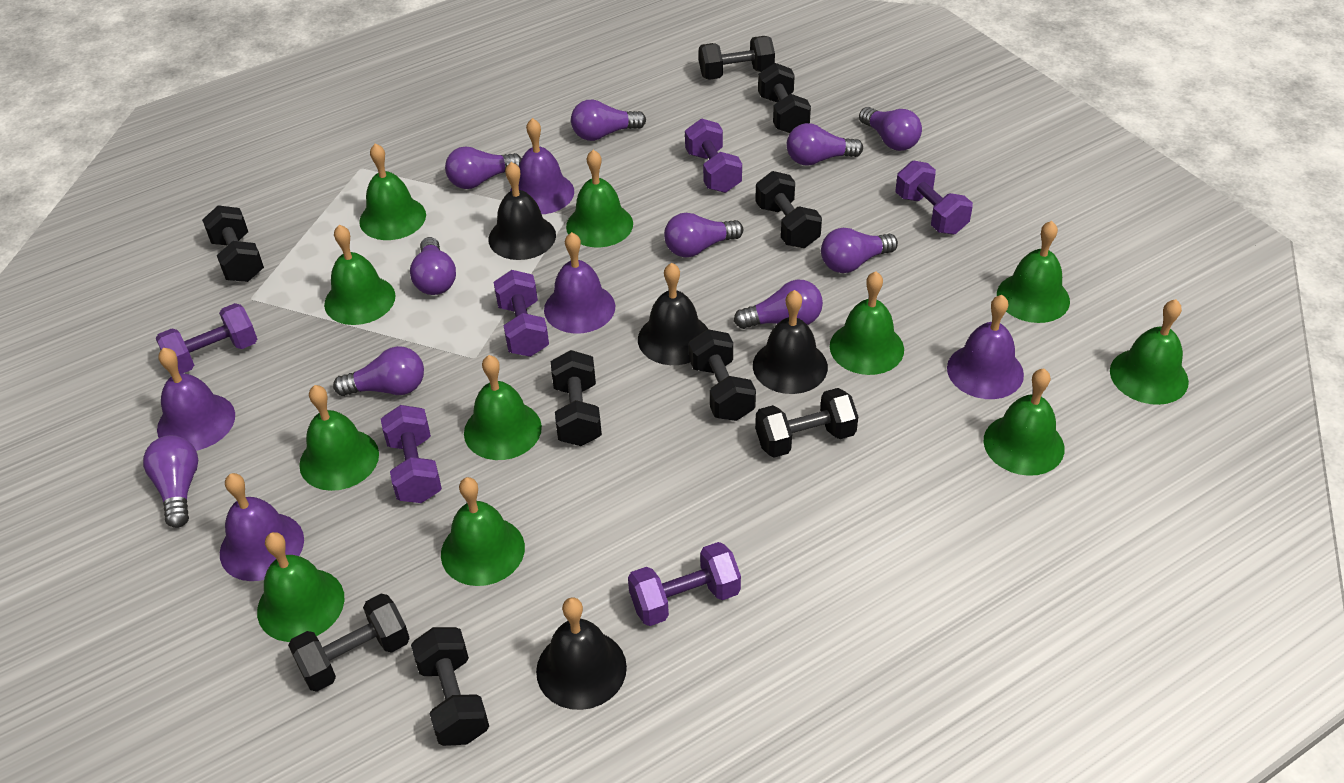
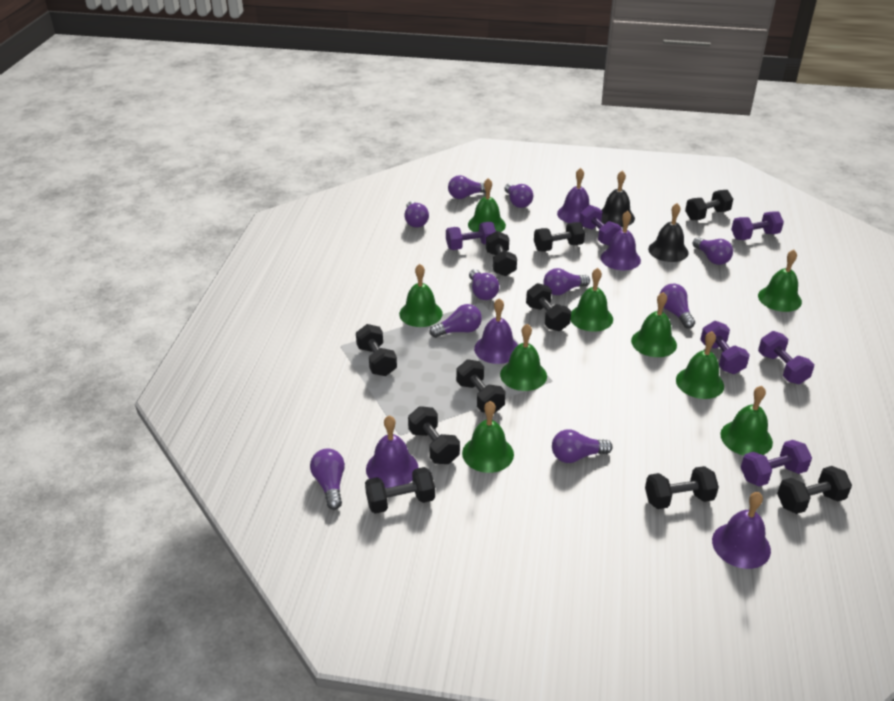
black bell: [489,162,556,260] [536,597,627,710] [638,263,708,365] [753,290,828,394] = 4 -> [601,171,635,227] [648,203,689,262] = 2
black dumbbell: [202,205,264,282] [288,594,410,692] [411,627,489,746] [551,350,602,446] [689,329,756,421] [699,36,775,80] [755,171,822,248] [755,388,858,458] [758,63,811,133] = 9 -> [356,324,397,376] [365,467,435,514] [408,406,460,464] [456,359,506,413] [486,231,517,276] [526,283,571,331] [534,222,585,252] [645,466,719,509] [685,190,733,220] [777,466,852,514] = 10
green bell: [257,532,345,642] [299,385,379,491] [324,225,395,325] [359,143,426,240] [441,477,525,586] [464,355,542,460] [566,150,633,247] [830,271,904,375] [984,369,1065,476] [997,221,1070,323] [1110,299,1189,405] = 11 -> [399,264,443,327] [462,401,514,473] [468,178,506,232] [500,324,547,391] [570,268,613,332] [631,292,677,357] [676,331,724,399] [720,386,773,456] [758,250,802,312] = 9

